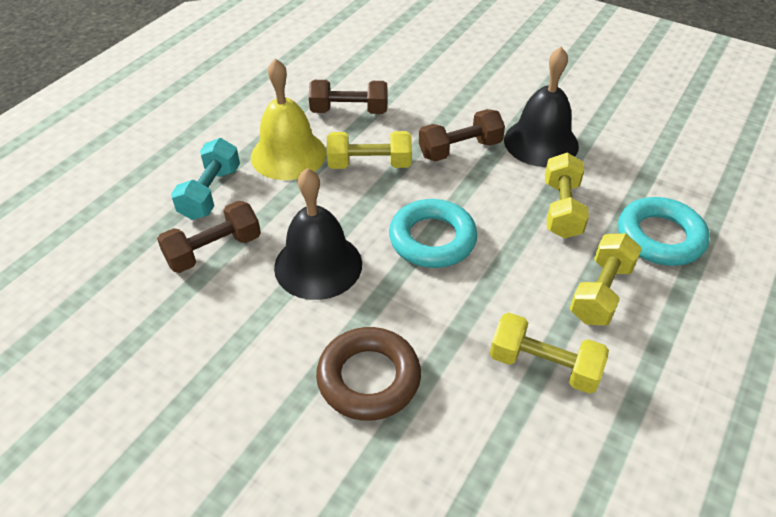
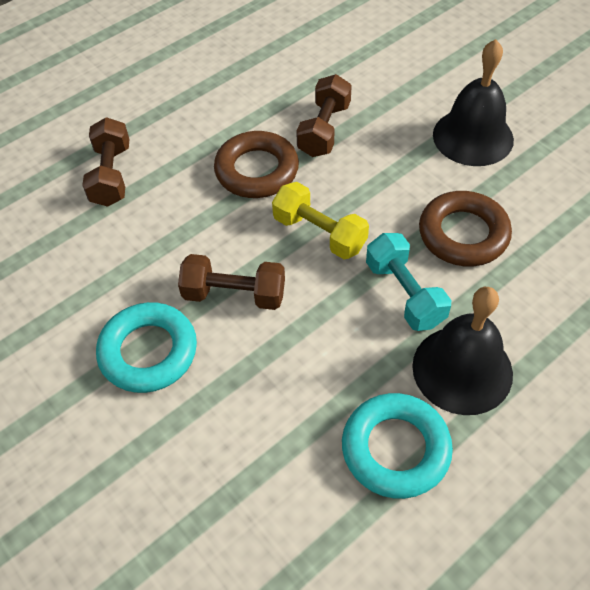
brown ring: [316,327,421,421] = 1 -> [214,131,299,198] [419,191,512,267] = 2
yellow bell: [251,58,326,180] = 1 -> none = 0
yellow dumbbell: [327,131,412,169] [490,313,609,394] [545,153,589,239] [570,233,642,326] = 4 -> [272,182,369,259] = 1

